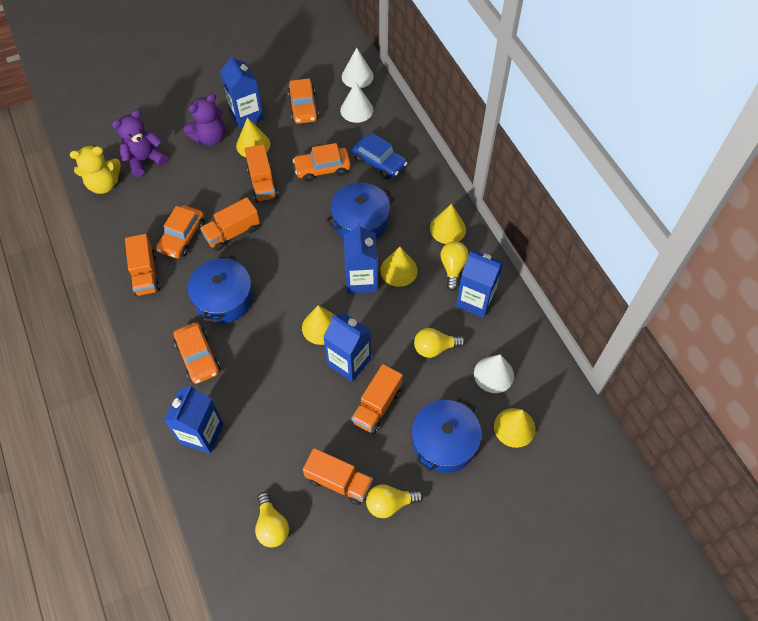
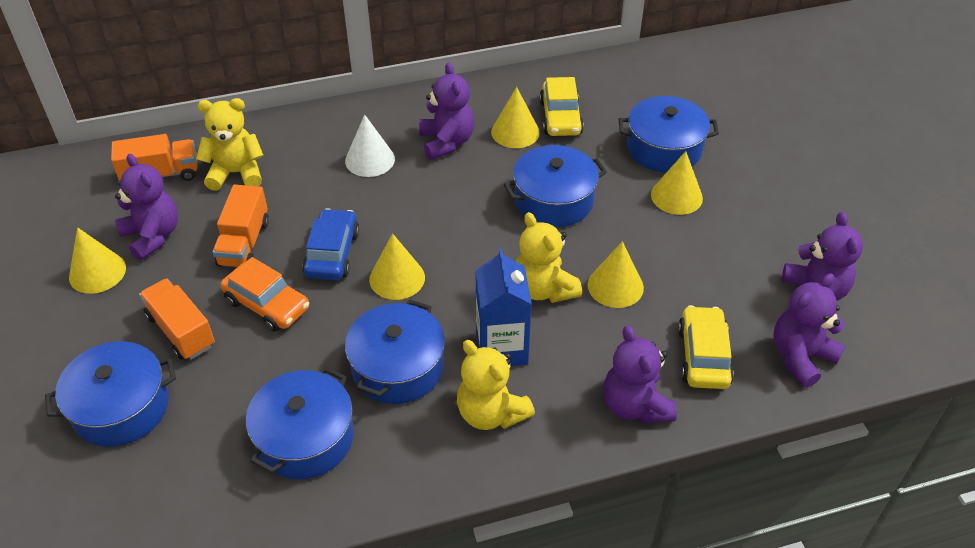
blue carton: [164,385,224,454] [220,54,263,128] [323,313,371,382] [344,223,377,294] [456,251,504,318] = 5 -> [475,248,532,366] = 1
blue pot: [187,255,253,323] [325,183,395,239] [412,397,482,473] = 3 -> [45,341,176,447] [246,367,354,479] [345,299,445,404] [504,145,607,227] [619,96,719,173] = 5
orange car: [156,205,205,258] [174,322,220,384] [288,78,319,124] [293,143,351,182] = 4 -> [220,257,309,332] = 1
orange truck: [125,234,160,296] [200,197,260,251] [244,144,278,202] [303,448,373,505] [351,364,403,434] = 5 -> [111,134,197,181] [139,279,215,360] [213,185,269,267] = 3
purple teddy bear: [112,110,167,177] [184,94,225,146] = 2 -> [115,154,178,260] [419,63,474,160] [604,326,677,424] [773,273,845,388] [782,212,863,301] = 5
white cone: [340,82,373,123] [342,48,374,88] [474,354,514,393] = 3 -> [345,115,395,177] = 1
yellow car: none = 0 -> [540,77,584,136] [678,305,734,389] = 2
yellow light bulb: [255,492,289,548] [366,484,423,518] [414,328,465,358] [440,241,469,291] = 4 -> none = 0
yellow teddy bear: [70,145,121,194] = 1 -> [196,98,264,191] [457,340,535,430] [516,212,582,303] = 3

